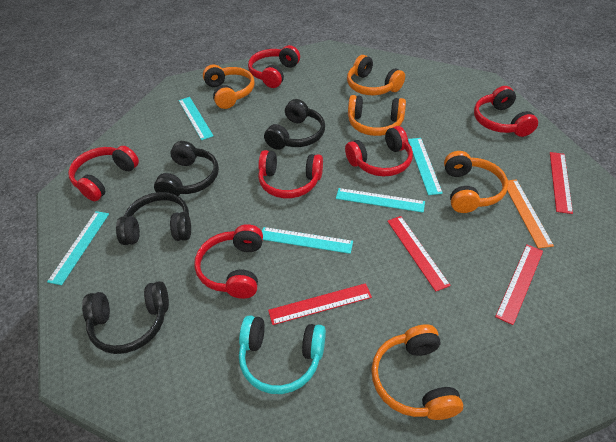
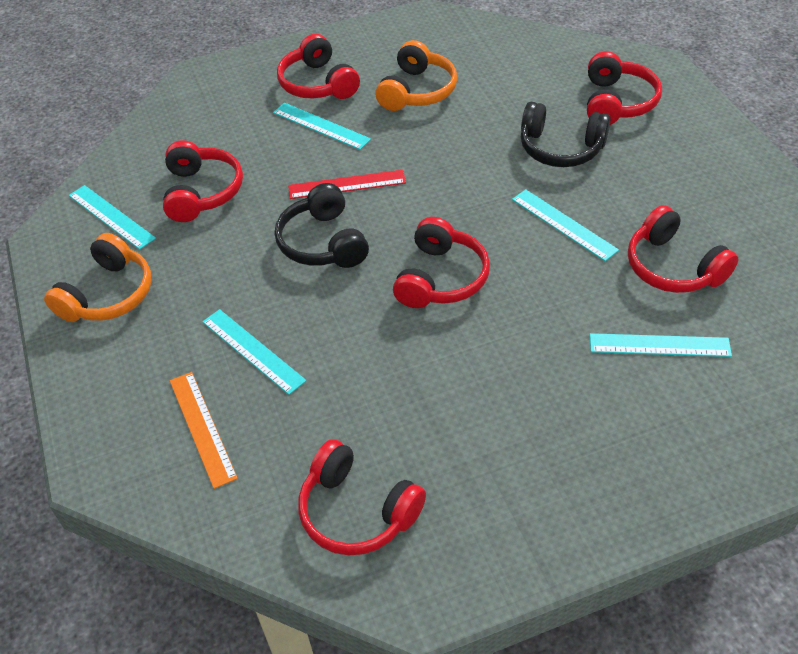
black headphones: [82,281,169,354] [116,192,191,245] [154,141,219,196] [264,99,325,150] = 4 -> [275,183,369,268] [521,102,611,167] = 2
orange headphones: [203,64,255,109] [347,55,405,95] [348,95,406,136] [371,324,463,420] [444,151,508,213] = 5 -> [44,233,152,322] [375,40,457,111] = 2
red ruler: [268,283,372,325] [387,216,451,292] [495,244,543,325] [550,152,573,214] = 4 -> [288,170,406,199] = 1
turquoise headphones: [239,315,326,394] = 1 -> none = 0

